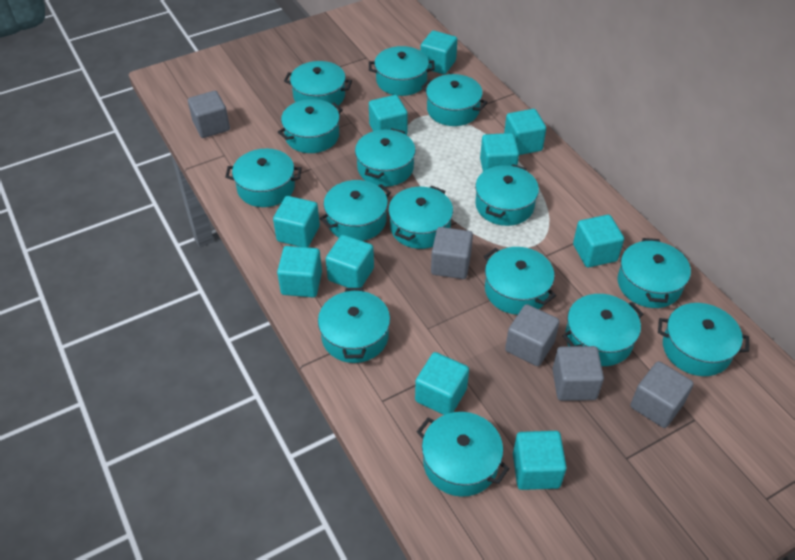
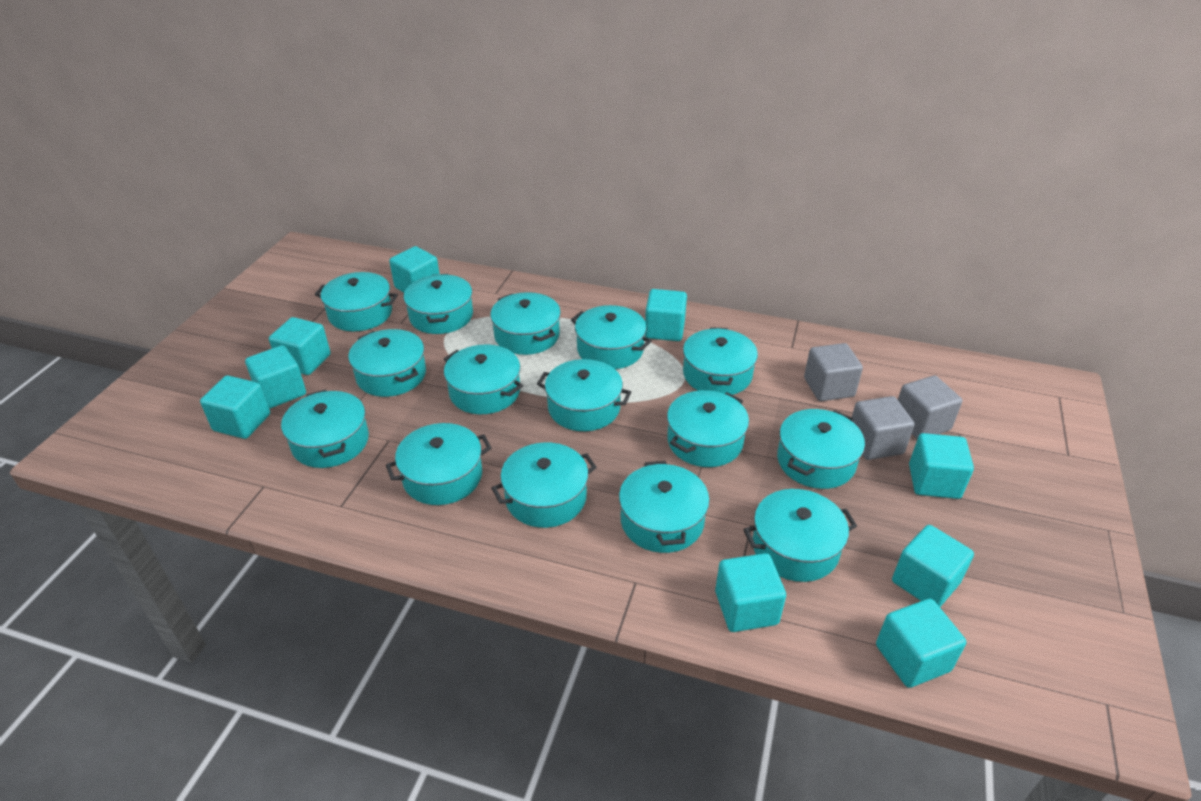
grey cube: [188,91,230,138] [431,227,473,279] [505,304,560,366] [552,346,604,401] [630,361,694,428] = 5 -> [804,343,863,401] [852,396,914,460] [898,376,962,439] = 3
turquoise cube: [273,196,320,247] [277,246,322,297] [326,235,374,288] [369,95,408,135] [415,352,469,415] [420,30,457,74] [480,133,519,172] [504,109,546,155] [513,431,567,490] [573,215,624,267] = 10 -> [200,375,270,439] [245,345,306,408] [269,317,331,375] [389,246,439,292] [645,289,687,341] [715,553,786,632] [876,599,966,688] [892,525,974,607] [909,433,974,499] = 9

